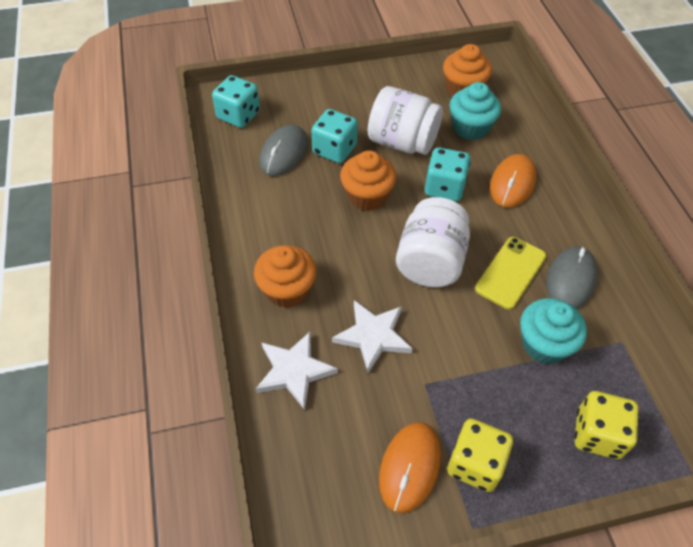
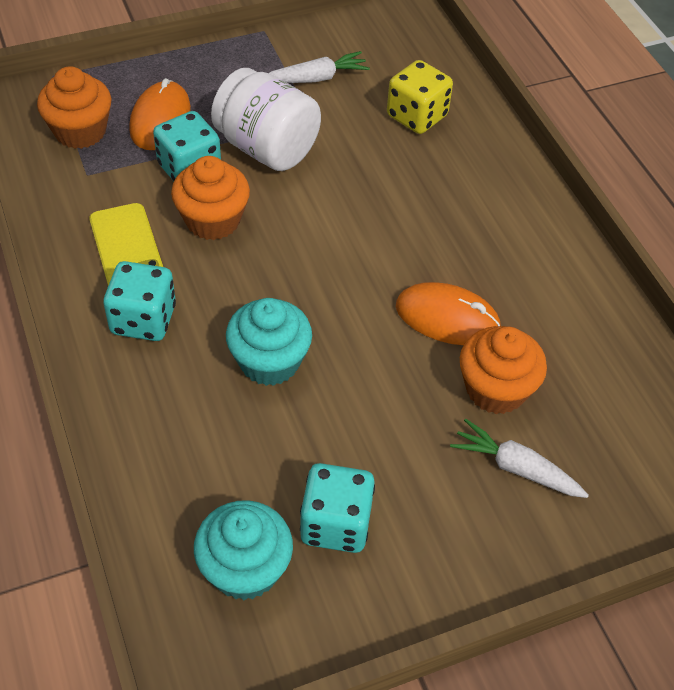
grey mouse: [259,125,308,176] [546,247,598,309] = 2 -> none = 0
white carrot: none = 0 -> [270,51,370,83] [450,419,589,498] = 2
white jar: [368,86,443,155] [396,197,470,287] = 2 -> [211,68,321,171] = 1
white star: [256,331,338,410] [332,300,413,373] = 2 -> none = 0
yellow dice: [447,418,513,492] [574,391,639,459] = 2 -> [387,60,453,134] = 1

